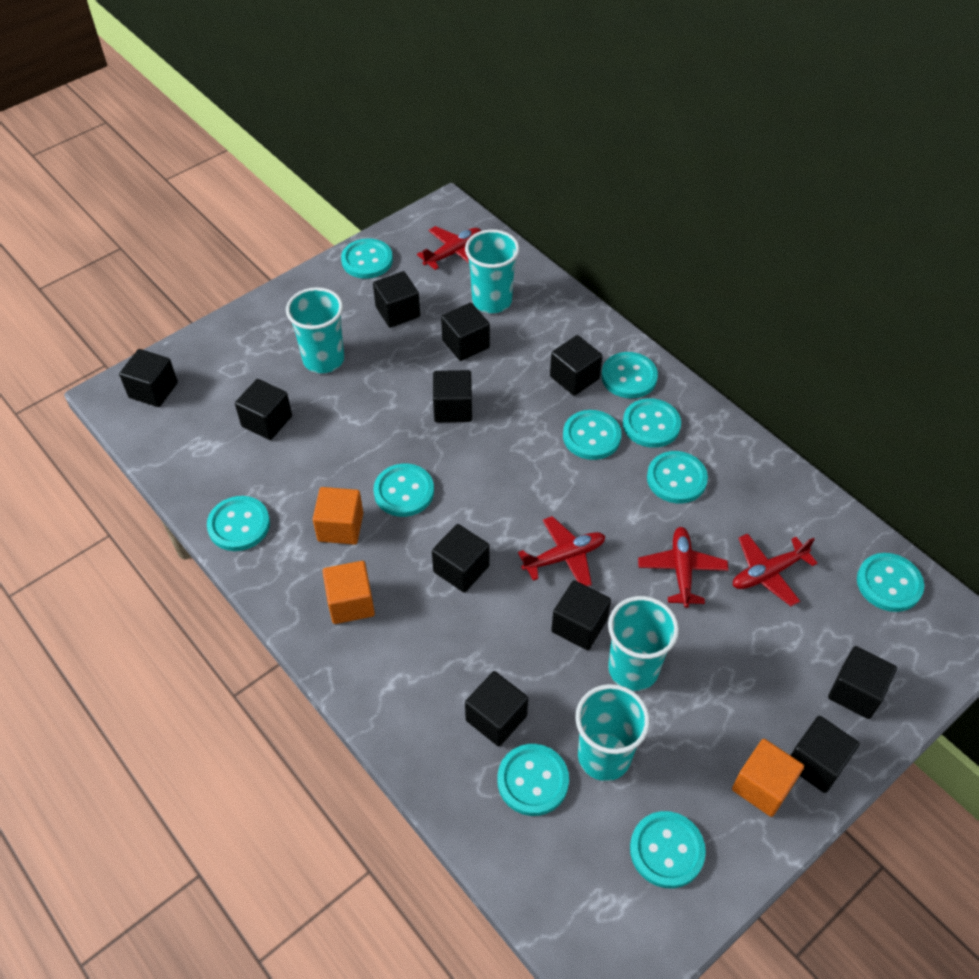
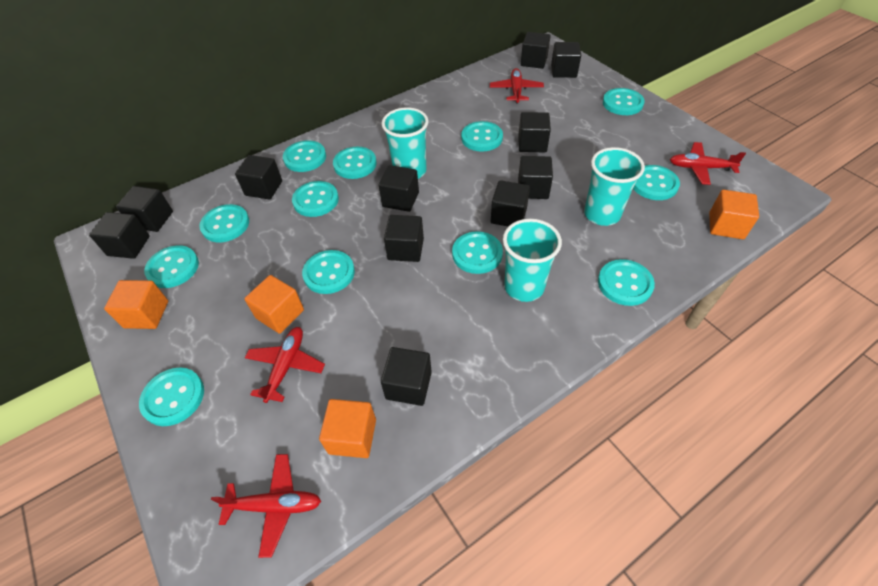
orange cube: [313,487,363,545] [322,561,375,624] [732,739,804,817] = 3 -> [104,280,168,329] [244,275,304,334] [319,399,376,458] [709,190,759,239] = 4
turquoise button: [207,496,270,551] [341,238,393,279] [373,464,434,517] [497,744,569,816] [563,410,622,460] [601,352,658,399] [623,398,681,448] [630,811,706,888] [647,451,708,503] [857,553,924,612] = 10 -> [139,367,204,426] [144,245,199,288] [199,204,249,242] [283,140,326,172] [292,181,339,217] [302,250,355,294] [333,147,376,179] [452,231,503,274] [461,121,503,152] [598,259,655,306] [603,88,645,115] [633,165,680,200] = 12
turquoise cup: [286,287,344,373] [465,229,520,313] [575,684,650,781] [608,596,679,691] = 4 -> [382,107,429,179] [503,219,562,302] [584,147,645,226] = 3

